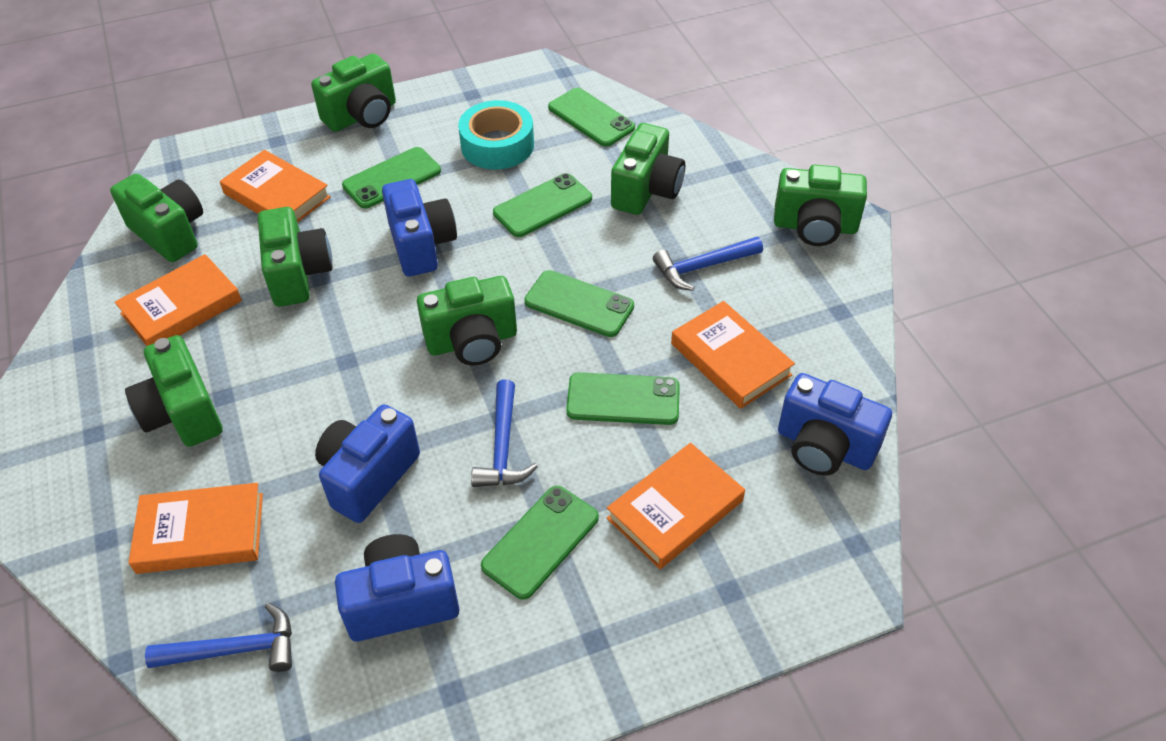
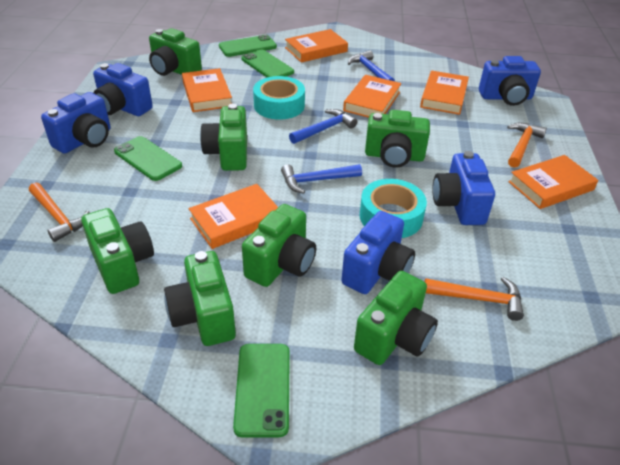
blue camera: [315,404,420,523] [335,534,459,641] [382,179,457,276] [778,373,892,475] = 4 -> [41,92,111,154] [93,63,153,116] [342,211,415,294] [432,151,495,225] [479,56,541,106] = 5
green phone: [342,147,441,209] [481,486,599,600] [493,173,592,237] [524,270,634,337] [548,88,635,147] [566,372,680,425] = 6 -> [114,136,182,181] [219,34,277,57] [233,344,290,438] [241,50,294,77] = 4
orange book: [115,254,242,346] [128,483,263,574] [220,150,331,223] [607,443,745,569] [671,301,795,409] = 5 -> [182,68,232,112] [189,184,278,249] [285,29,348,63] [343,75,401,118] [420,70,469,115] [508,155,598,209] = 6
orange hammer: none = 0 -> [29,182,90,242] [424,277,524,321] [507,123,547,168] = 3
turquoise tape: [458,100,534,169] = 1 -> [253,76,305,120] [360,179,427,238] = 2

